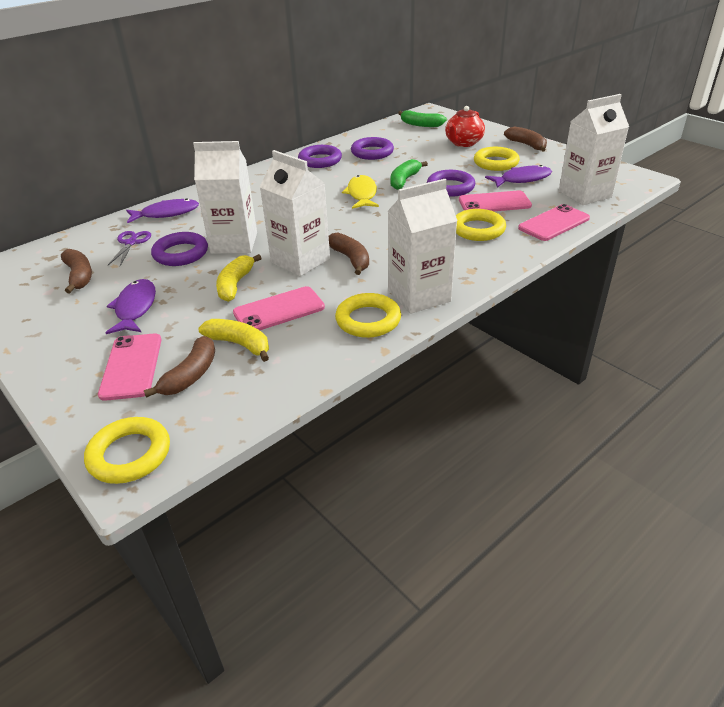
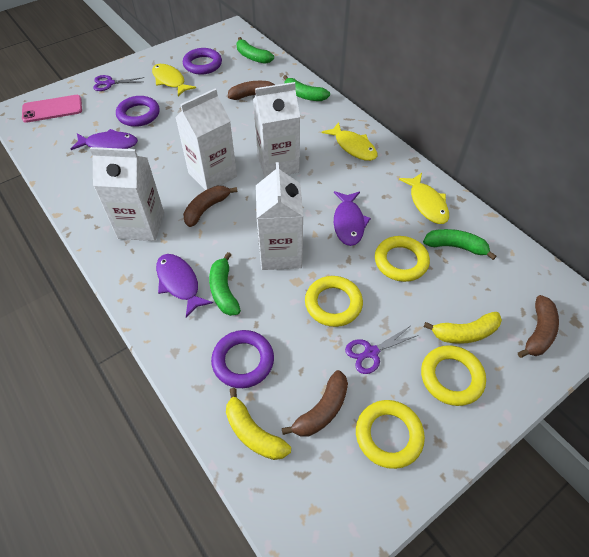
green banana: [391,159,428,190] [398,110,447,127] = 2 -> [209,252,241,316] [237,37,274,64] [283,75,330,101] [423,229,497,260] = 4
pink phone: [98,333,161,401] [233,286,325,330] [459,190,532,211] [518,204,590,241] = 4 -> [22,95,82,123] = 1
purple ring: [151,232,208,266] [298,145,342,168] [351,137,394,160] [427,170,475,197] = 4 -> [116,96,160,127] [183,48,222,75] [211,330,274,388] = 3
purple scissors: [108,231,151,266] = 1 -> [93,75,145,91] [345,326,418,374] = 2
red teapot: [445,106,485,147] = 1 -> none = 0
yellow fish: [342,175,379,209] = 1 -> [152,64,196,96] [321,122,377,161] [399,173,449,224] = 3

